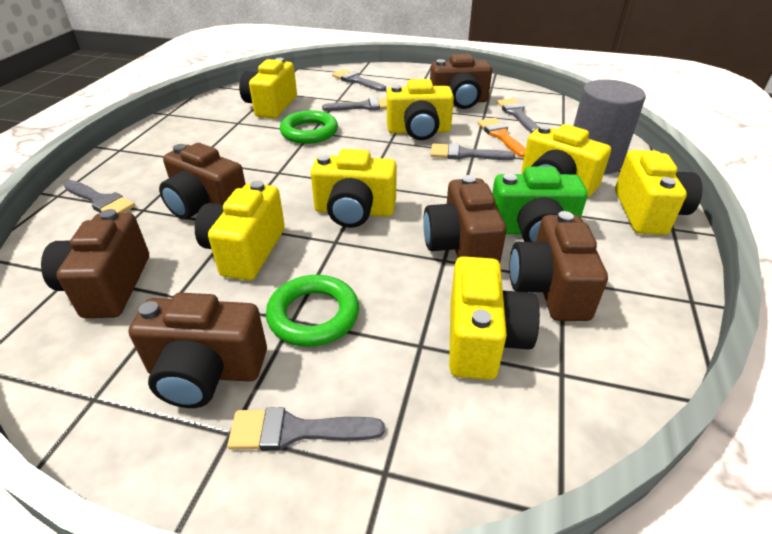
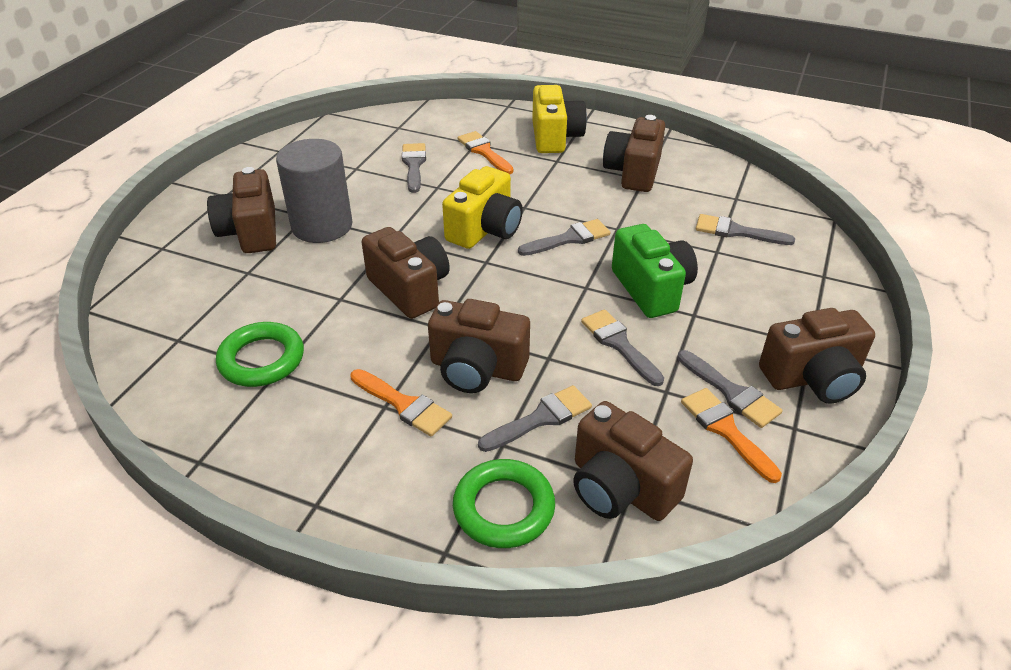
orange brush: [477,118,526,158] = 1 -> [350,369,452,437] [458,131,514,174] [681,388,782,483] = 3
yellow camera: [195,180,285,280] [239,58,297,119] [311,149,397,228] [387,79,454,140] [449,256,540,380] [522,124,611,197] [615,150,702,235] = 7 -> [442,166,523,249] [532,85,587,153] = 2

